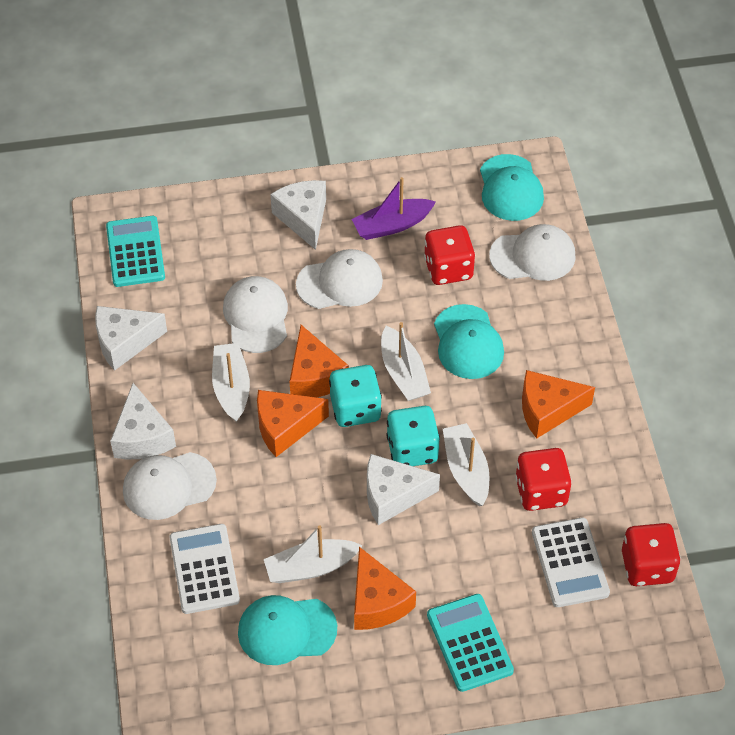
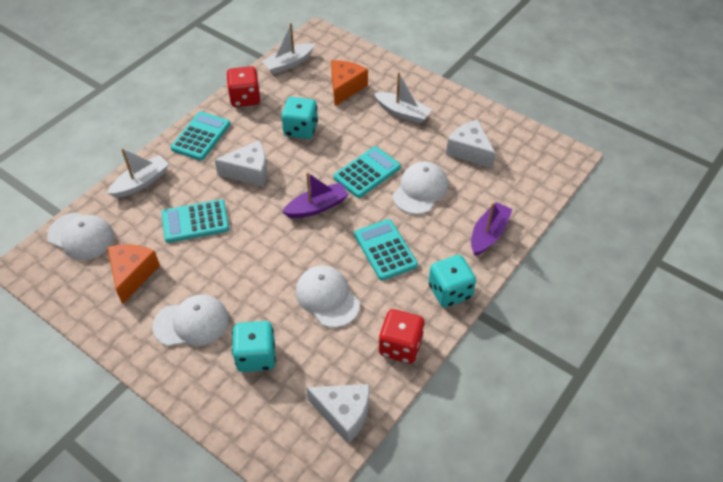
orange cheese: [257,390,329,457] [289,325,349,398] [354,547,416,630] [522,370,595,439] = 4 -> [107,244,160,304] [331,60,368,106] = 2
purple boat: [352,177,436,240] = 1 -> [282,172,349,218] [471,202,512,256] = 2
red dice: [424,225,475,285] [515,448,572,511] [622,523,681,586] = 3 -> [226,66,261,107] [379,309,425,363] = 2
turquoise calculator: [106,216,165,287] [427,594,514,692] = 2 -> [162,199,229,243] [170,111,231,160] [333,146,401,198] [354,219,418,281] = 4
turquoise cap: [238,595,337,665] [434,304,504,379] [480,154,544,221] = 3 -> none = 0
turquoise dice: [329,365,382,427] [386,406,440,466] = 2 -> [232,321,276,372] [282,97,318,139] [429,255,476,308] = 3
white boat: [212,343,250,422] [264,525,363,583] [381,322,431,401] [443,423,489,506] = 4 -> [107,148,169,198] [261,23,314,74] [374,72,432,123] = 3
white calculator: [170,524,240,614] [532,517,610,607] = 2 -> none = 0
white cheese: [95,306,167,371] [110,383,176,459] [270,180,326,250] [367,454,440,525] = 4 -> [215,140,267,187] [306,384,370,444] [446,120,496,169] = 3

